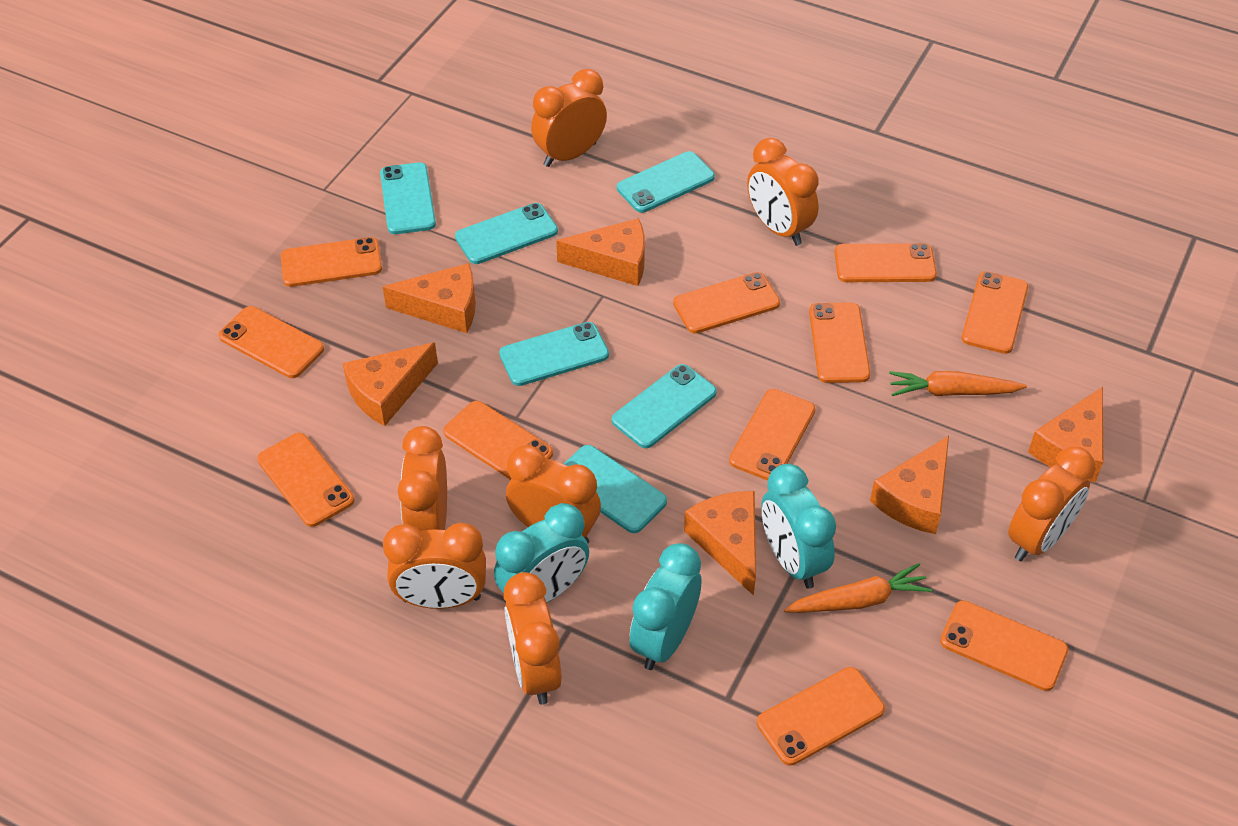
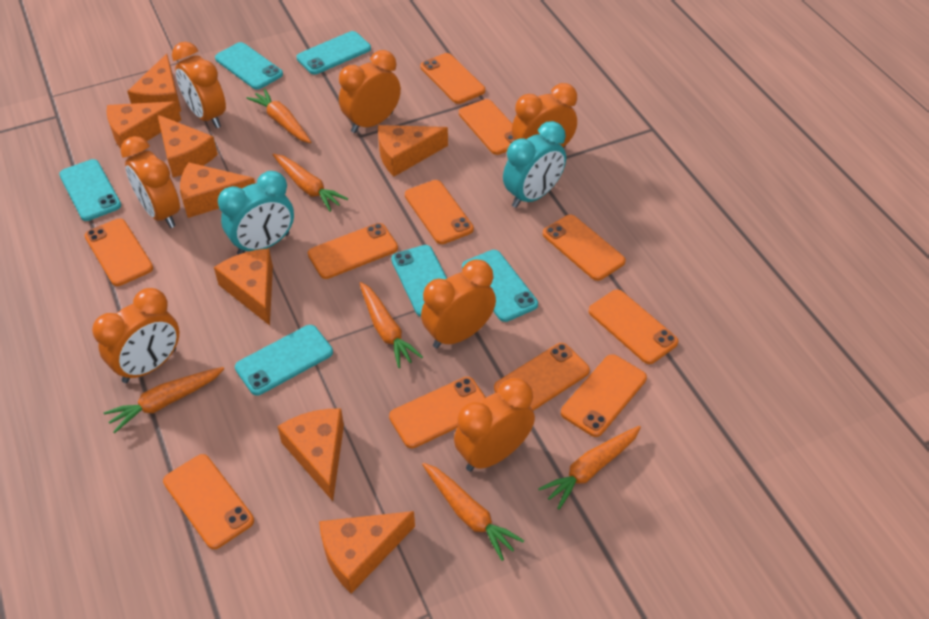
orange carrot: [784,563,932,613] [889,371,1027,396] = 2 -> [104,367,224,433] [247,89,311,143] [273,154,348,212] [360,282,423,368] [422,463,524,561] [538,426,641,509] = 6
orange cheese: [343,343,438,426] [383,263,476,333] [556,218,645,286] [684,491,756,596] [870,436,949,534] [1028,387,1104,482] = 6 -> [107,101,181,149] [127,53,181,112] [157,115,218,177] [180,162,255,218] [214,248,273,325] [277,408,344,501] [319,511,415,594] [378,125,448,177] = 8
turquoise clock: [494,503,589,603] [629,543,701,670] [761,464,836,589] = 3 -> [218,171,294,255] [503,121,566,208] = 2

